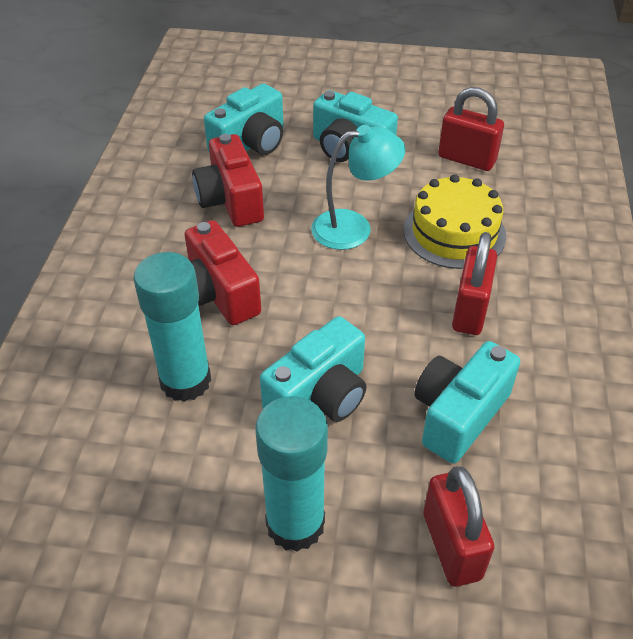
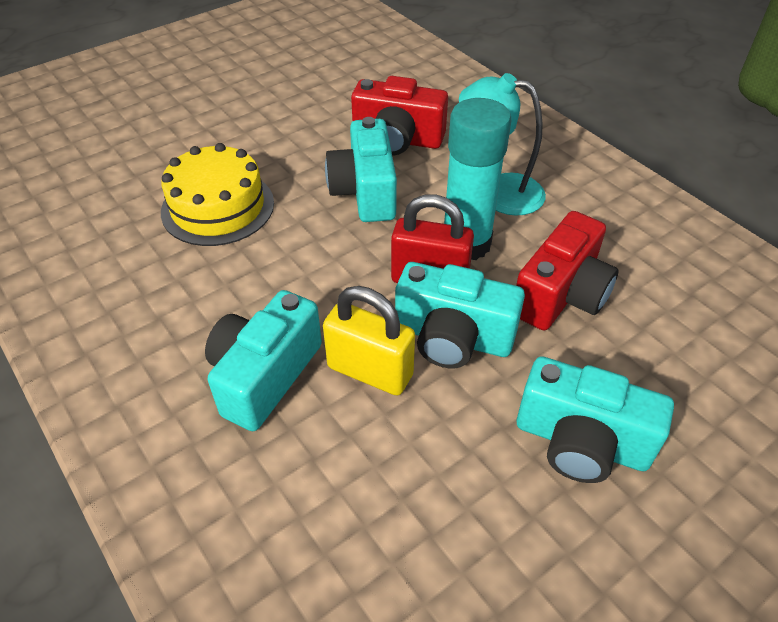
red padlock: [423,466,494,587] [438,87,504,171] [452,232,497,335] = 3 -> [391,194,474,283] = 1
turquoise glue stick: [133,252,211,402] [255,396,328,552] = 2 -> [444,98,511,260] = 1
yellow padlock: none = 0 -> [323,286,415,396] = 1

